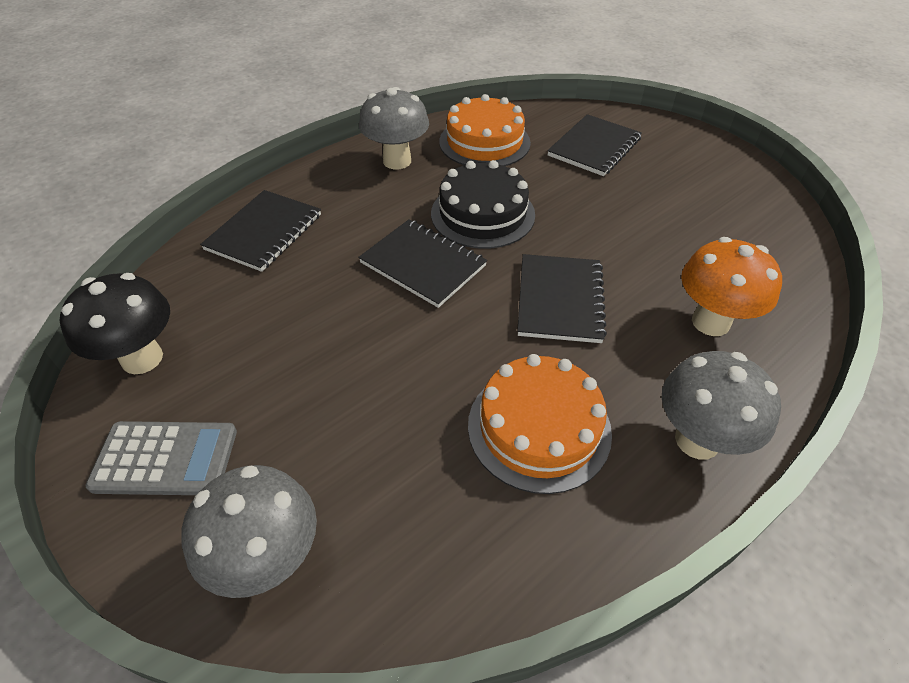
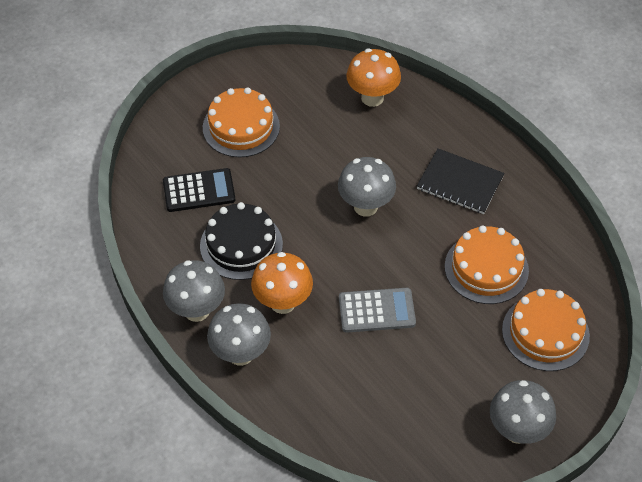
black calculator: none = 0 -> [163,168,235,212] = 1
black mushroom: [60,273,170,374] = 1 -> none = 0
black notebook: [200,190,321,272] [358,219,487,308] [517,254,607,343] [547,114,642,176] = 4 -> [417,148,504,214] = 1
grey mushroom: [181,465,317,598] [359,87,429,169] [662,351,781,460] = 3 -> [163,260,225,322] [207,303,271,366] [338,157,396,217] [490,380,556,444] = 4
orange cake: [439,94,531,166] [468,354,612,494] = 2 -> [203,87,280,157] [445,225,529,304] [502,289,590,371] = 3
orange mushroom: [681,237,782,336] = 1 -> [251,252,313,314] [346,48,401,107] = 2

